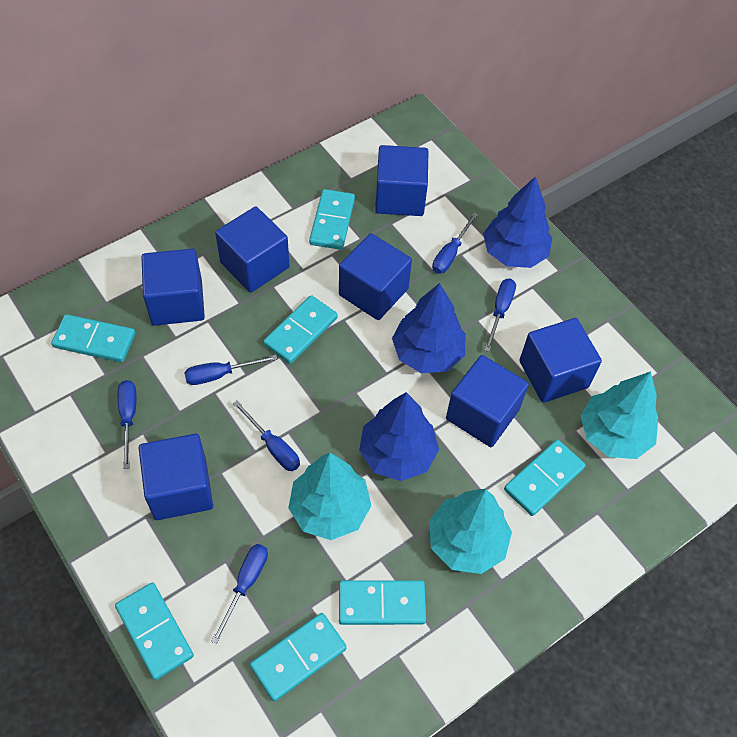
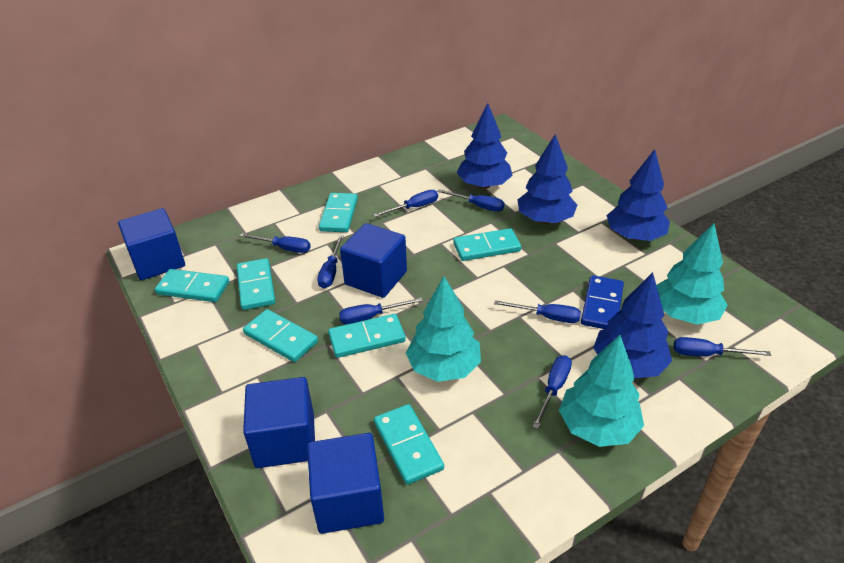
blue cube: [139,434,213,520] [141,249,205,326] [215,206,290,293] [339,233,412,320] [375,145,428,216] [446,355,529,447] [519,318,602,403] = 7 -> [118,208,185,280] [243,377,315,468] [307,433,384,534] [340,223,407,298] = 4
blue domino: none = 0 -> [581,275,624,329] = 1
blue screwdriver: [118,380,136,469] [184,355,278,385] [211,544,268,644] [233,400,300,471] [432,212,478,274] [484,279,516,352] = 6 -> [240,233,311,253] [317,235,344,288] [339,297,423,324] [374,190,438,217] [437,189,504,212] [494,300,581,323] [532,355,572,429] [674,337,771,356] = 8
blue tree: [359,392,439,481] [392,283,466,373] [483,176,552,268] = 3 -> [457,103,513,189] [518,134,577,224] [593,272,672,378] [607,149,670,241] = 4

